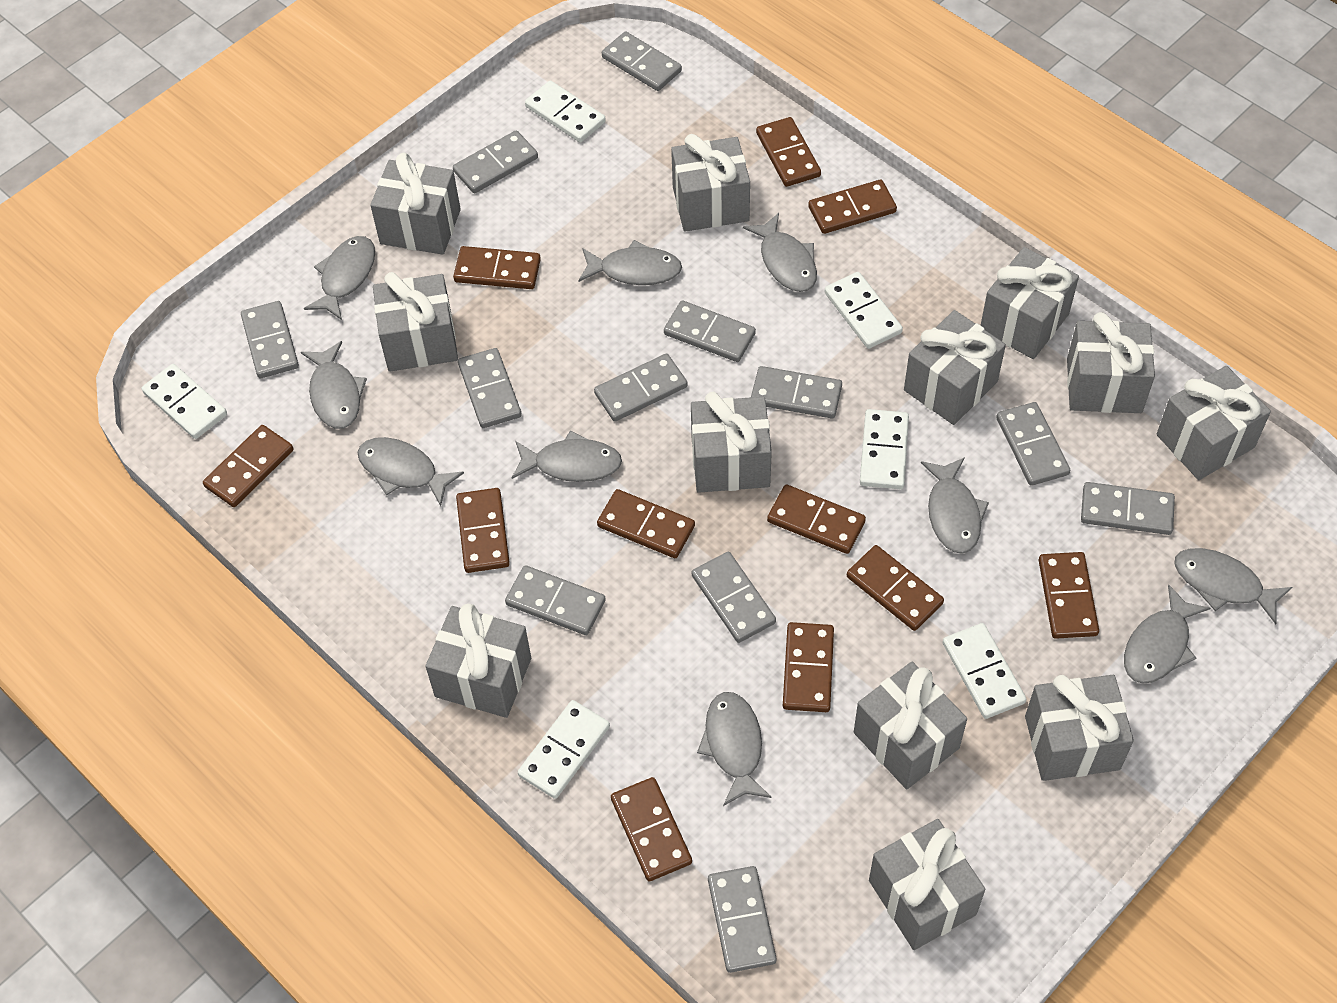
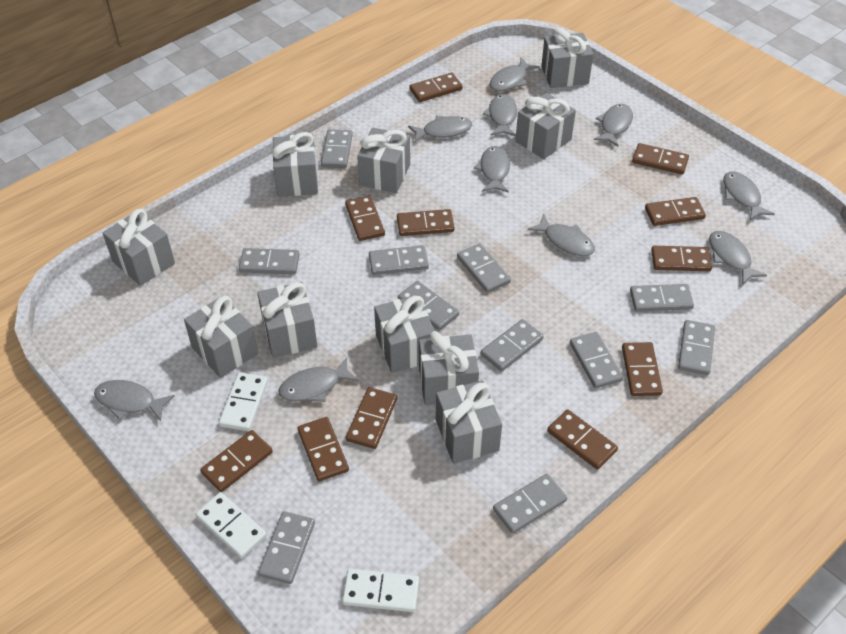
grey domino: [241,301,299,378] [453,130,538,193] [458,348,521,428] [505,565,606,635] [594,354,688,422] [602,31,682,91] [664,300,756,362] [692,552,776,643] [708,866,777,973] [751,366,842,418] [996,402,1070,486] [1081,482,1175,535] = 12 -> [239,248,300,274] [258,511,315,584] [321,129,353,168] [369,245,429,275] [398,281,459,331] [457,243,511,293] [481,319,544,371] [493,474,567,534] [570,332,623,389] [630,284,694,312] [678,320,715,375] = 11
grey gift: [370,152,461,255] [373,272,458,372] [425,604,531,718] [671,134,750,232] [691,392,772,493] [854,662,967,789] [869,819,985,950] [904,310,1006,425] [981,247,1079,359] [1025,675,1134,781] [1067,312,1155,413] [1157,366,1271,480] = 12 -> [103,209,175,286] [184,296,258,378] [257,282,317,358] [272,132,318,197] [357,128,410,193] [374,295,435,373] [419,331,479,405] [436,380,502,464] [515,93,576,159] [541,28,593,88] = 10
white domino: [142,364,227,439] [518,700,610,799] [525,80,606,143] [825,272,903,349] [860,409,909,489] [943,623,1026,719] = 6 -> [195,492,267,558] [219,372,268,431] [342,569,419,612] = 3

